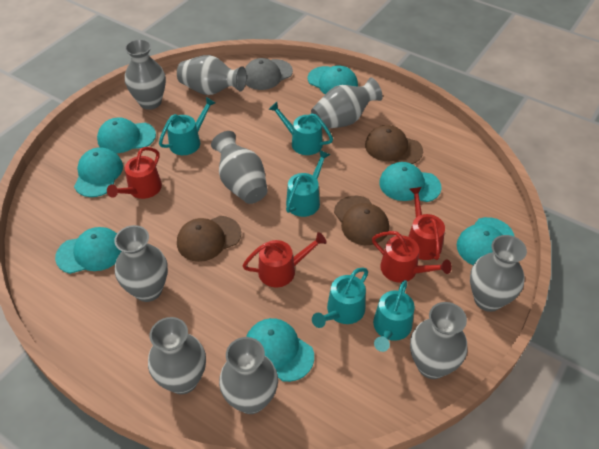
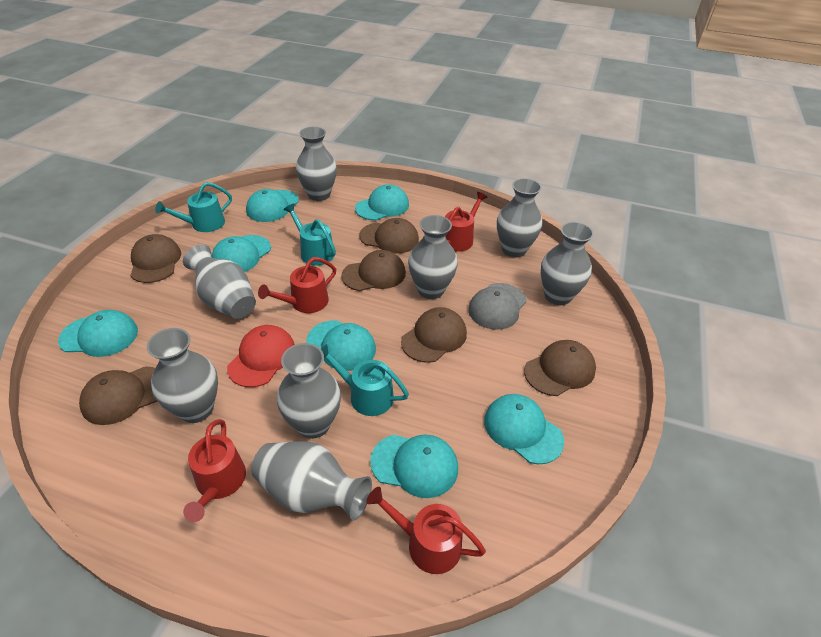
brown cap: [177,216,241,262] [334,196,389,245] [365,125,423,164] = 3 -> [79,366,158,425] [130,234,181,283] [341,250,406,291] [359,218,419,253] [401,307,467,363] [524,340,596,396] = 6
grey vase: [114,225,168,302] [125,39,166,110] [148,317,206,394] [177,55,247,95] [211,131,267,204] [219,337,278,414] [311,77,383,129] [410,302,467,379] [470,235,527,312] = 9 -> [147,328,218,423] [183,244,256,319] [251,441,372,521] [277,343,341,439] [296,127,337,201] [408,215,458,299] [497,178,542,258] [541,222,594,306] = 8
red cap: none = 0 -> [227,325,295,387] = 1
turquoise watering can: [159,97,215,155] [269,102,333,155] [286,150,330,217] [312,267,368,328] [373,280,415,352] = 5 -> [155,182,232,232] [283,203,336,266] [321,344,409,416] = 3

